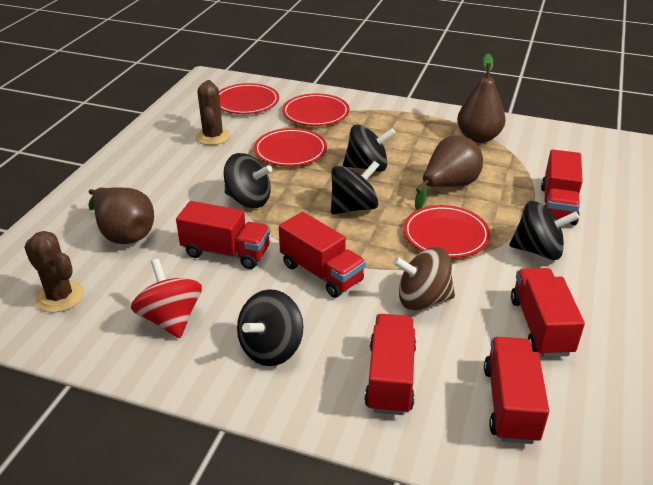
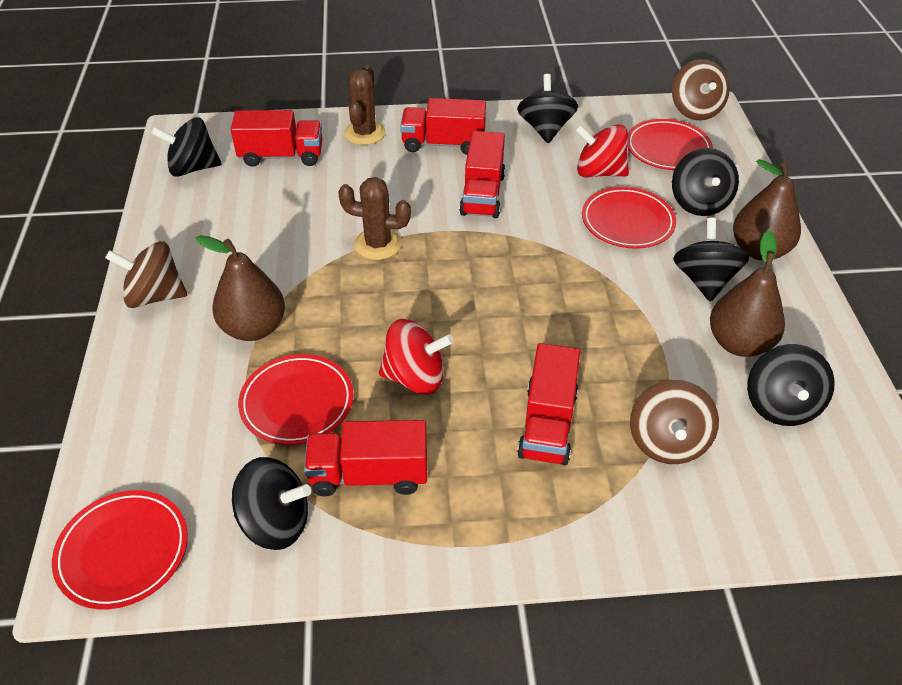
black spinning top: [224,153,272,208] [237,289,303,366] [331,161,380,215] [343,125,396,172] [509,201,579,260] = 5 -> [151,117,222,177] [232,457,311,550] [517,74,578,143] [672,148,739,216] [673,218,750,302] [747,344,835,426] = 6
brown spinning top: [393,247,455,311] = 1 -> [105,241,187,308] [630,380,719,464] [672,59,730,120] = 3
red spinning top: [131,259,202,338] = 1 -> [379,319,454,394] [574,124,629,177] = 2
red truck: [176,201,270,269] [279,212,366,298] [364,314,416,415] [484,337,549,444] [511,268,585,357] [541,149,583,225] = 6 -> [231,110,322,167] [304,420,427,497] [400,98,486,155] [459,131,505,218] [517,343,580,465] = 5

